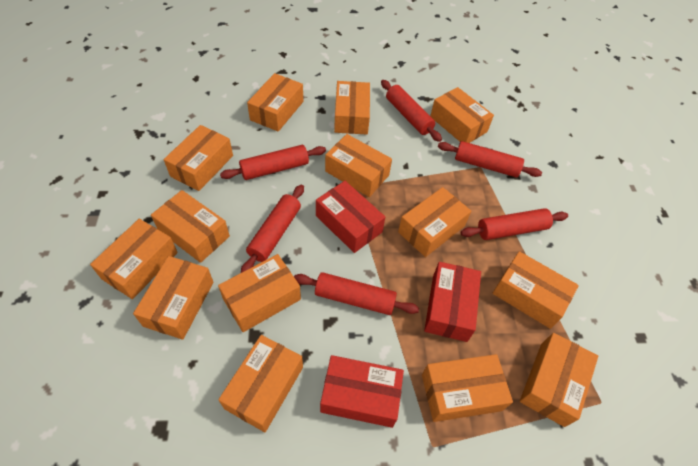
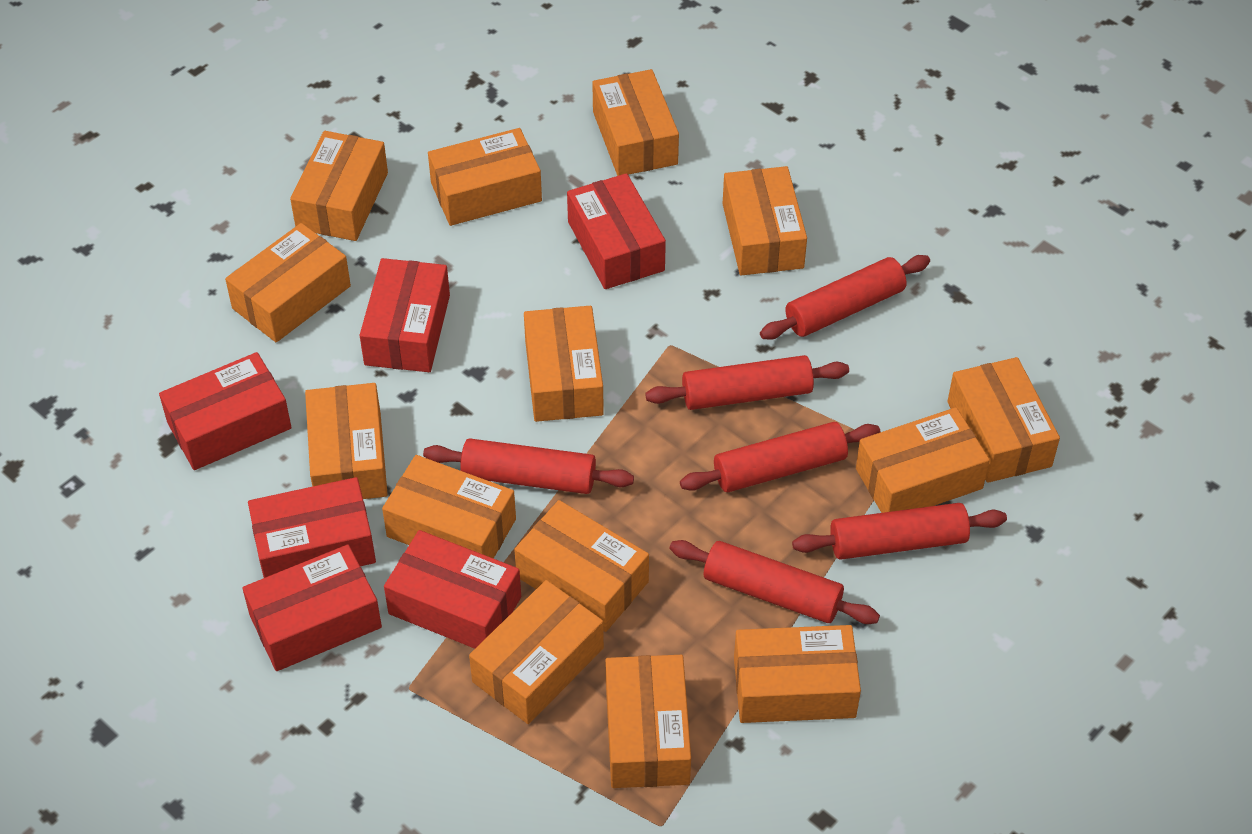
red box: [316,181,385,253] [320,355,404,428] [424,262,481,342] = 3 -> [159,352,292,470] [242,545,382,671] [248,477,376,578] [360,258,450,372] [384,530,521,649] [567,173,666,289] = 6

